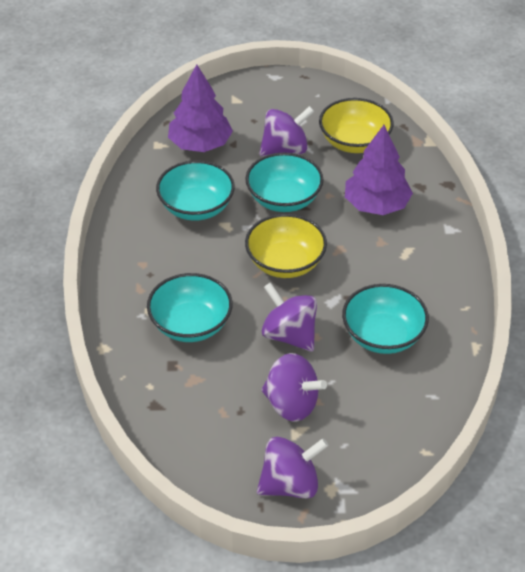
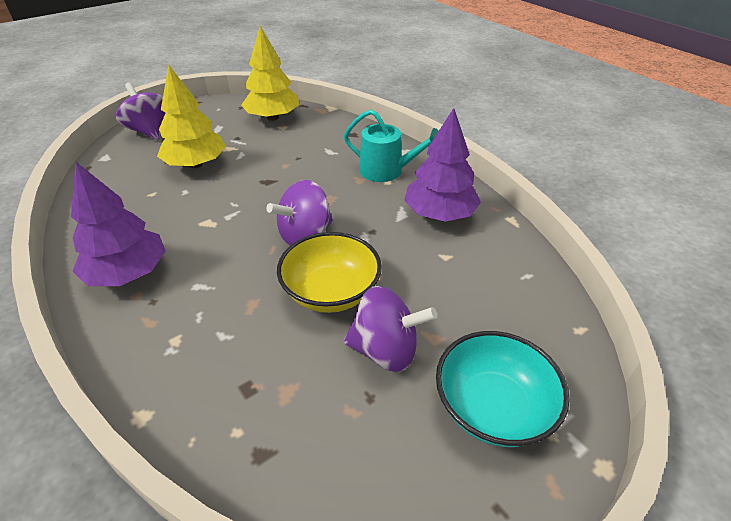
purple spinning top: [257,437,329,498] [259,106,315,156] [261,353,327,421] [262,282,317,352] = 4 -> [116,83,165,140] [266,180,333,245] [344,286,437,372] = 3
turquoise bowl: [147,273,233,342] [156,160,235,221] [245,153,324,212] [342,284,429,354] = 4 -> [436,331,570,447] = 1
turquoise watering can: none = 0 -> [344,109,438,182] = 1
yellow bowl: [245,214,327,278] [319,98,394,153] = 2 -> [277,232,382,313] = 1
yellow tree: none = 0 -> [157,65,226,168] [241,26,299,121] = 2

